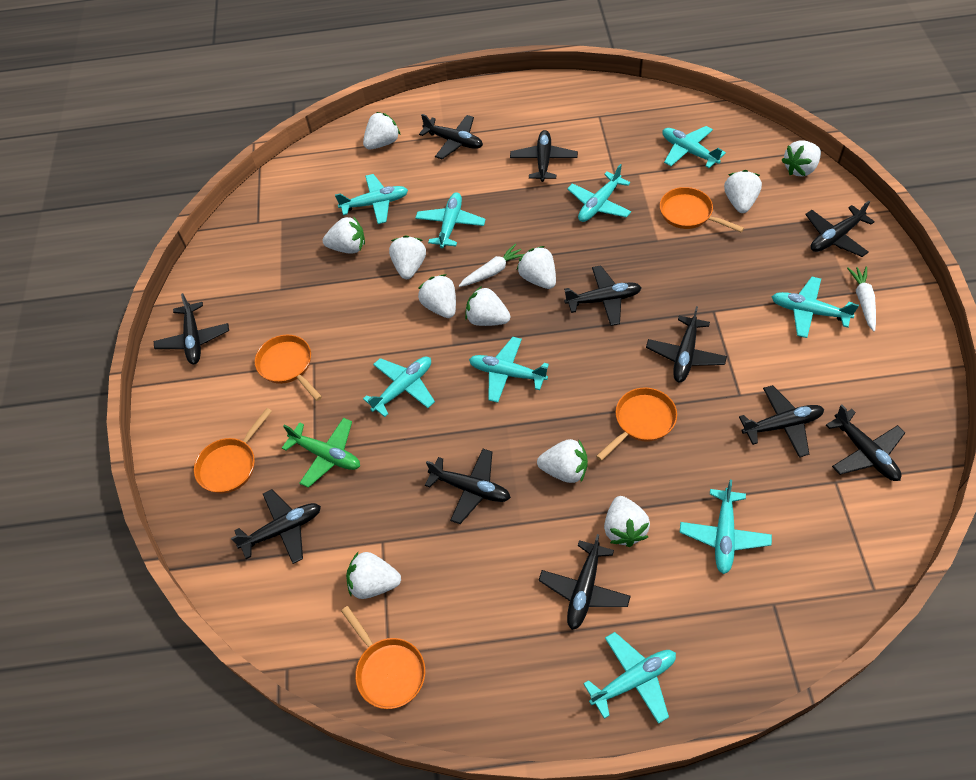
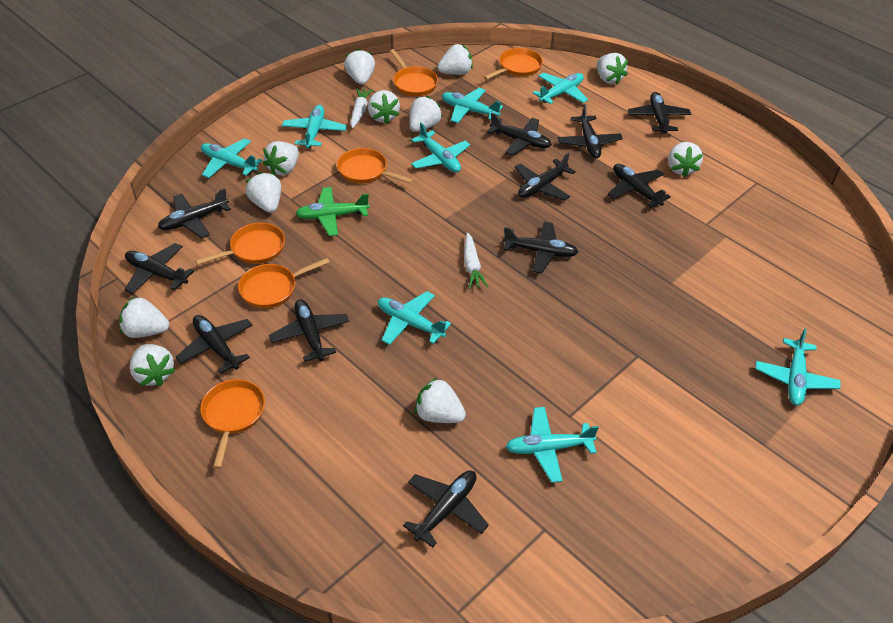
orange pan: [194,408,272,494] [255,335,322,401] [341,606,425,709] [596,387,677,461] [660,187,744,232] = 5 -> [195,223,285,265] [200,379,265,469] [238,258,330,308] [337,148,413,184] [390,49,438,96] [484,48,543,80] = 6
turquoise plane: [335,174,408,224] [363,356,435,417] [415,192,486,248] [469,337,549,403] [567,164,631,222] [583,632,676,724] [662,126,726,168] [680,480,772,574] [772,277,859,338] = 9 -> [201,138,263,178] [282,105,347,148] [378,291,451,345] [411,122,470,173] [442,88,503,123] [506,407,599,483] [533,73,588,104] [755,328,841,405] = 8

